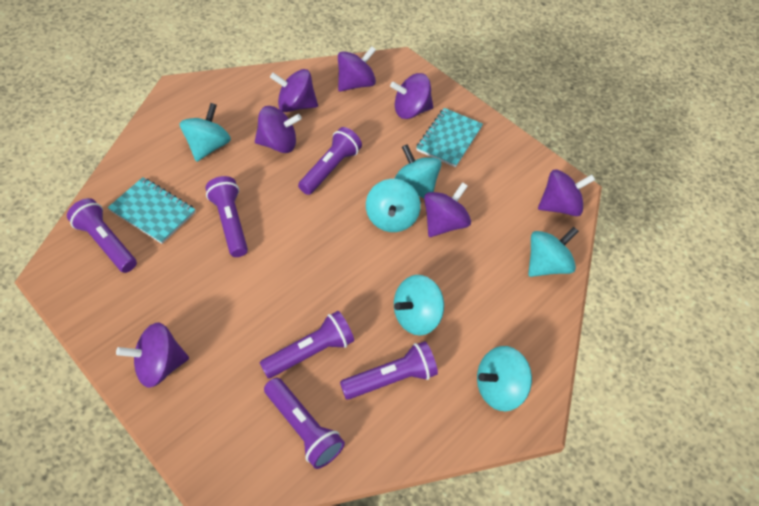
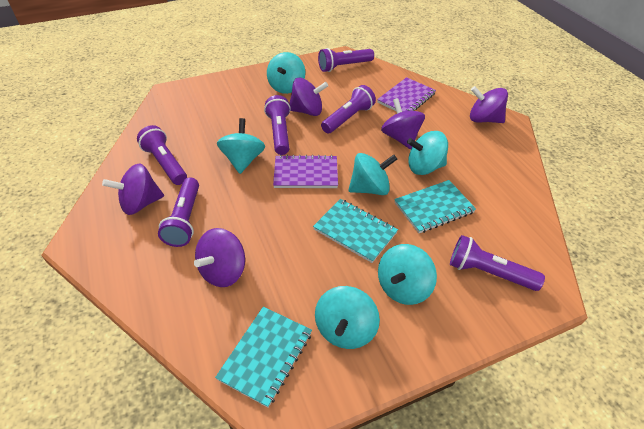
purple notebook: none = 0 -> [273,155,338,188] [377,77,436,112] = 2
purple spinning top: [116,322,189,388] [255,106,302,153] [270,69,318,112] [338,46,376,92] [390,73,433,119] [424,182,471,237] [538,169,595,216] = 7 -> [102,163,164,215] [194,228,245,287] [289,78,328,116] [381,98,425,149] [470,86,508,123] = 5
turquoise notebook: [108,177,196,244] [416,108,483,167] = 2 -> [215,307,312,408] [313,199,398,263] [394,180,476,233] = 3

